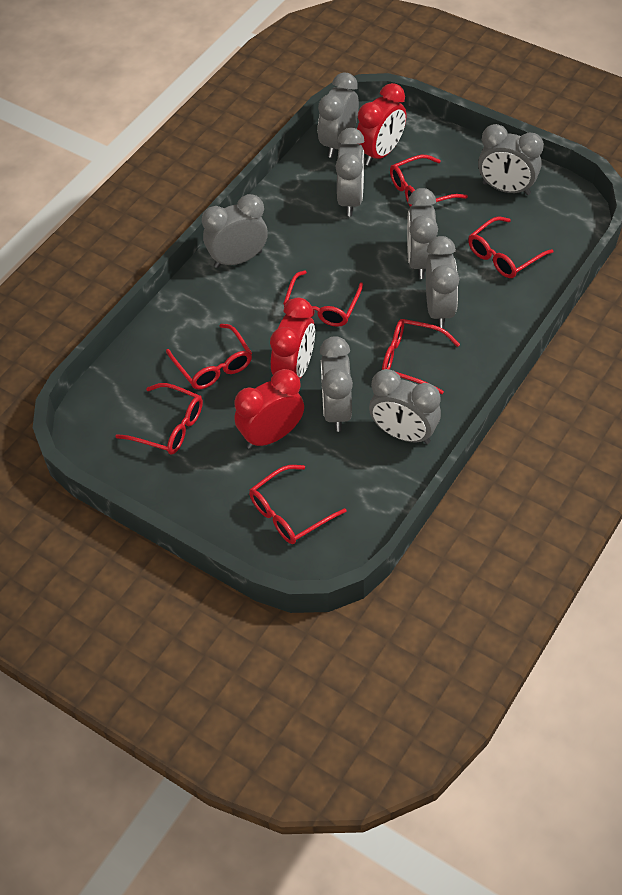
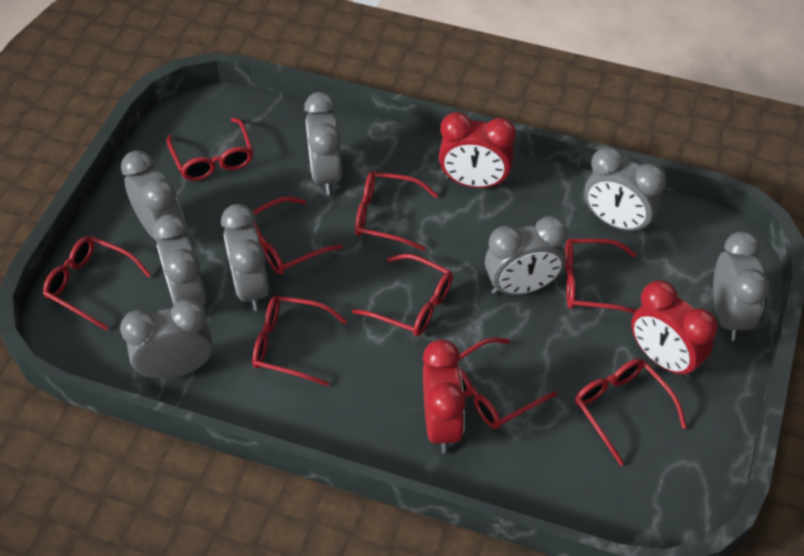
red glasses: [115,383,203,455] [166,324,252,389] [249,465,346,544] [283,270,363,327] [382,319,460,394] [390,155,468,206] [468,216,553,278] = 7 -> [43,236,151,331] [167,118,253,181] [252,296,347,386] [253,196,343,275] [352,254,453,336] [355,172,438,251] [459,337,557,429] [565,238,637,314] [575,359,687,466] = 9

